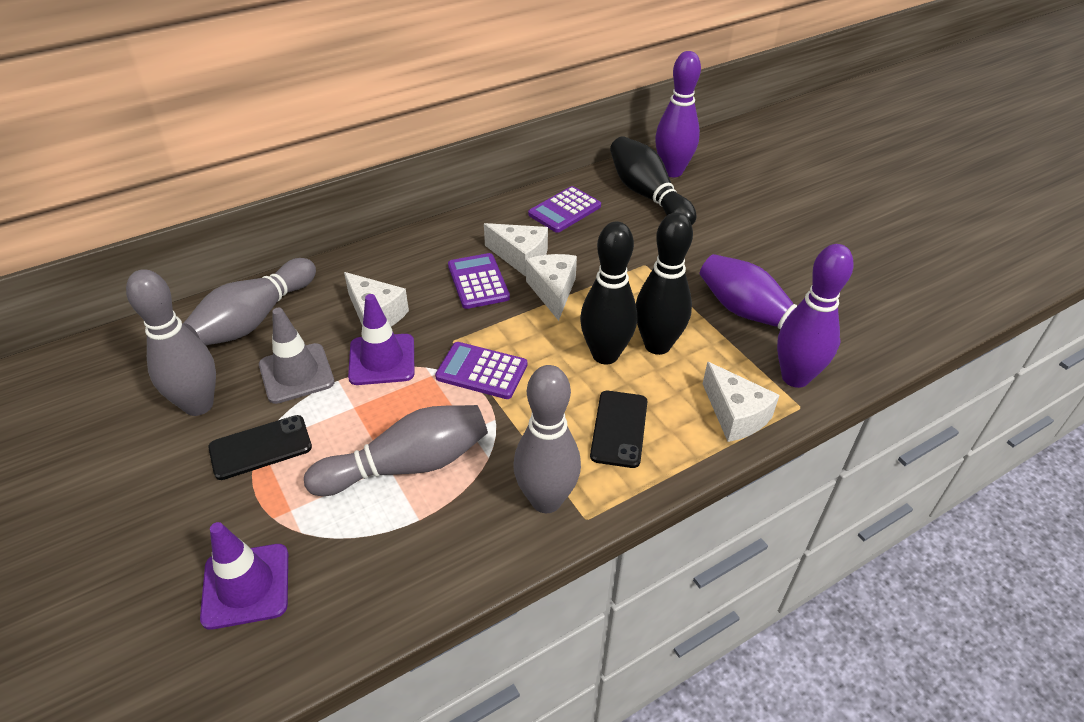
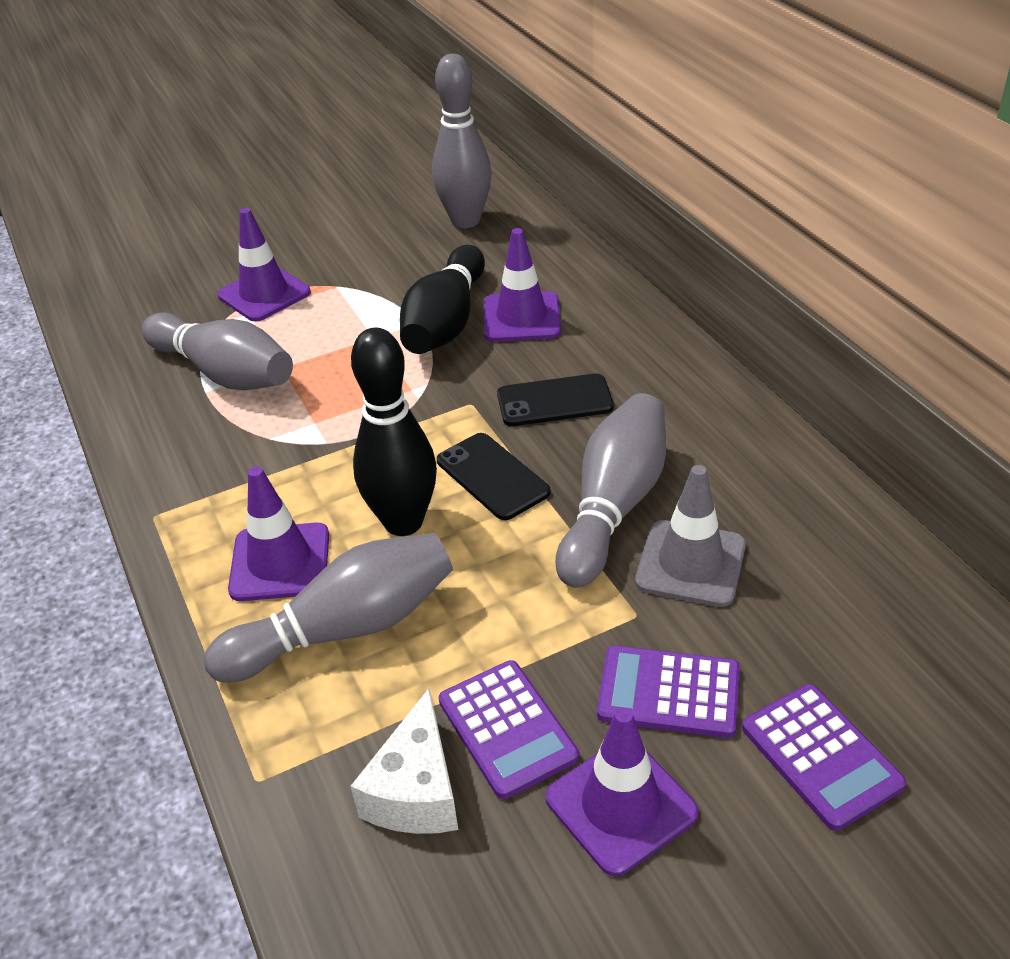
black bowling pin: [580,221,637,364] [610,136,696,225] [636,212,693,355] = 3 -> [351,328,437,536] [400,245,485,354] = 2
purple bowling pin: [655,51,701,177] [700,254,841,350] [777,244,854,388] = 3 -> none = 0
purple traffic cone: [200,522,288,630] [348,294,415,385] = 2 -> [218,208,311,321] [228,467,329,601] [484,228,561,342] [546,707,699,876] = 4
white cheese: [344,272,409,326] [484,223,548,276] [526,254,577,321] [703,362,779,442] = 4 -> [351,688,458,834] = 1

